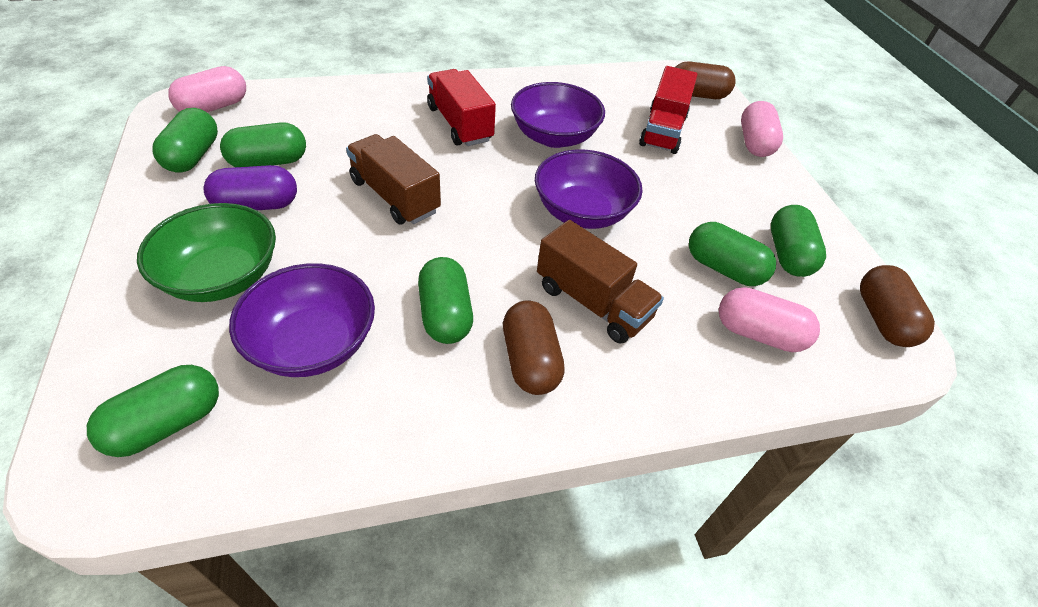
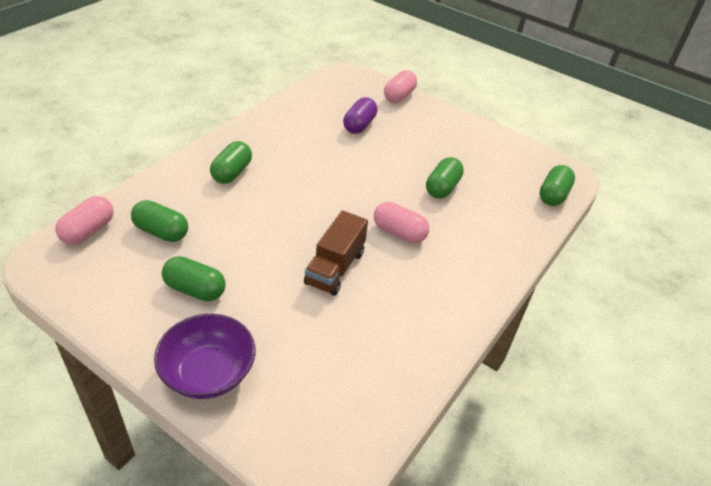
brown capsule: [503,300,565,395] [675,62,736,99] [860,265,935,347] = 3 -> none = 0
brown truck: [346,134,441,224] [537,220,664,344] = 2 -> [304,211,368,296] = 1
green bowl: [137,203,276,302] = 1 -> none = 0
green capsule: [87,365,219,457] [152,108,218,173] [220,122,306,167] [418,257,473,344] [689,222,776,286] [771,205,826,277] = 6 -> [131,200,188,242] [162,256,226,301] [210,141,252,184] [426,157,464,199] [539,165,575,206] = 5
purple bowl: [229,263,375,377] [511,82,605,148] [535,149,643,229] = 3 -> [154,314,256,399] = 1
red truck: [427,69,496,146] [639,66,697,154] = 2 -> none = 0

